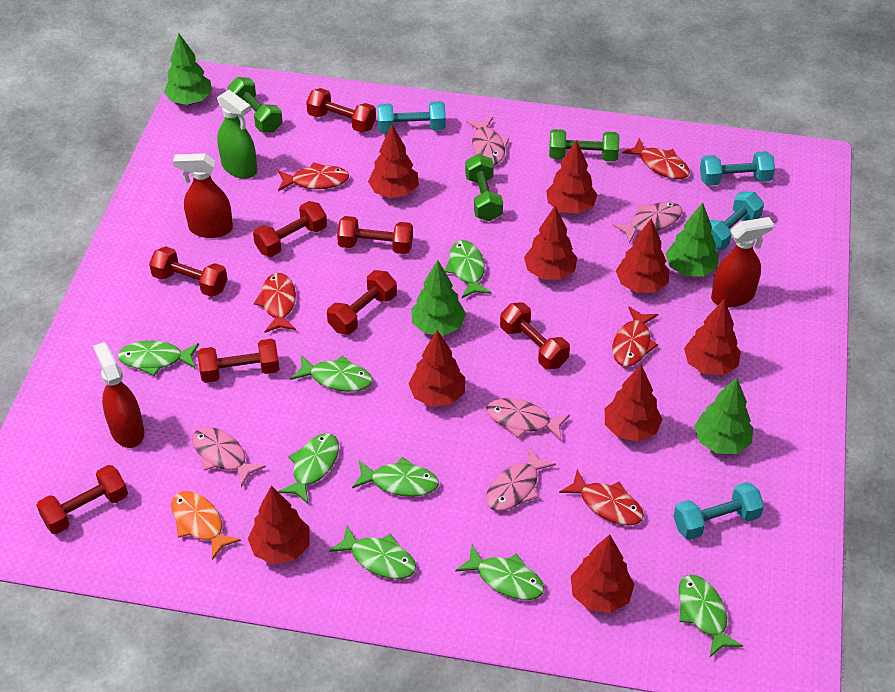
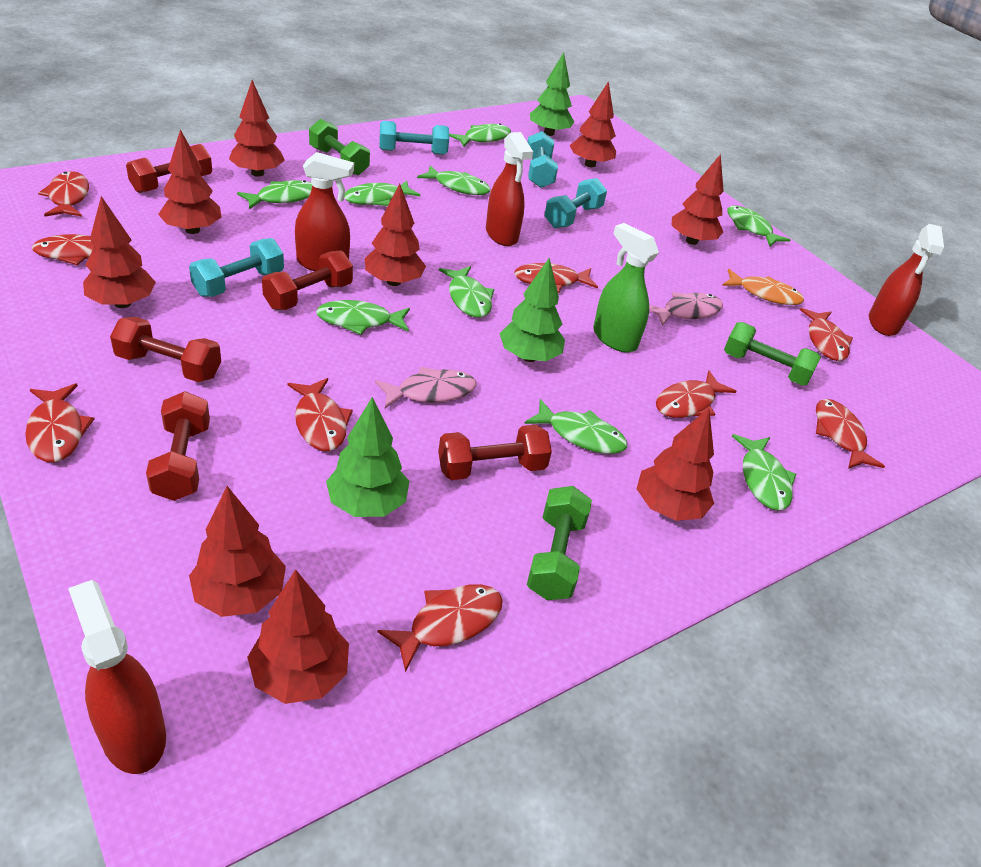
green fish: [118,341,199,376] [278,433,339,504] [291,355,373,392] [329,526,416,579] [352,457,439,497] [445,240,492,298] [455,545,544,600] [679,575,743,657] = 8 -> [237,180,312,209] [316,300,410,335] [344,180,421,206] [417,165,491,195] [439,266,494,318] [449,123,511,147] [524,399,627,454] [727,206,790,246] [732,434,796,511] = 9
green tree: [164,33,212,105] [412,260,466,336] [665,202,719,277] [694,377,753,454] = 4 -> [326,397,409,517] [500,258,565,362] [530,52,574,136] = 3
pink fish: [192,427,266,487] [466,117,509,165] [486,398,570,440] [486,447,556,511] [612,202,682,244] = 5 -> [375,367,477,408] [649,292,723,326] = 2
red dumbbell: [36,465,128,534] [149,246,227,297] [198,339,280,383] [253,201,327,257] [306,88,376,133] [327,270,397,335] [337,216,413,254] [500,302,570,370] = 8 -> [110,317,221,382] [126,144,212,193] [146,391,210,501] [262,251,353,310] [438,425,552,480] = 5
red fish: [254,273,296,333] [278,162,349,191] [559,469,644,526] [612,306,658,367] [622,138,690,179] = 5 -> [25,383,94,462] [32,234,131,265] [38,171,89,217] [287,378,353,451] [378,584,503,672] [514,263,598,292] [656,371,737,418] [800,308,853,361] [816,399,885,469] = 9
red spray bottle: [93,342,144,448] [173,153,233,238] [711,217,774,307] = 3 -> [68,580,166,774] [295,152,354,271] [486,132,533,246] [869,224,944,336] = 4

